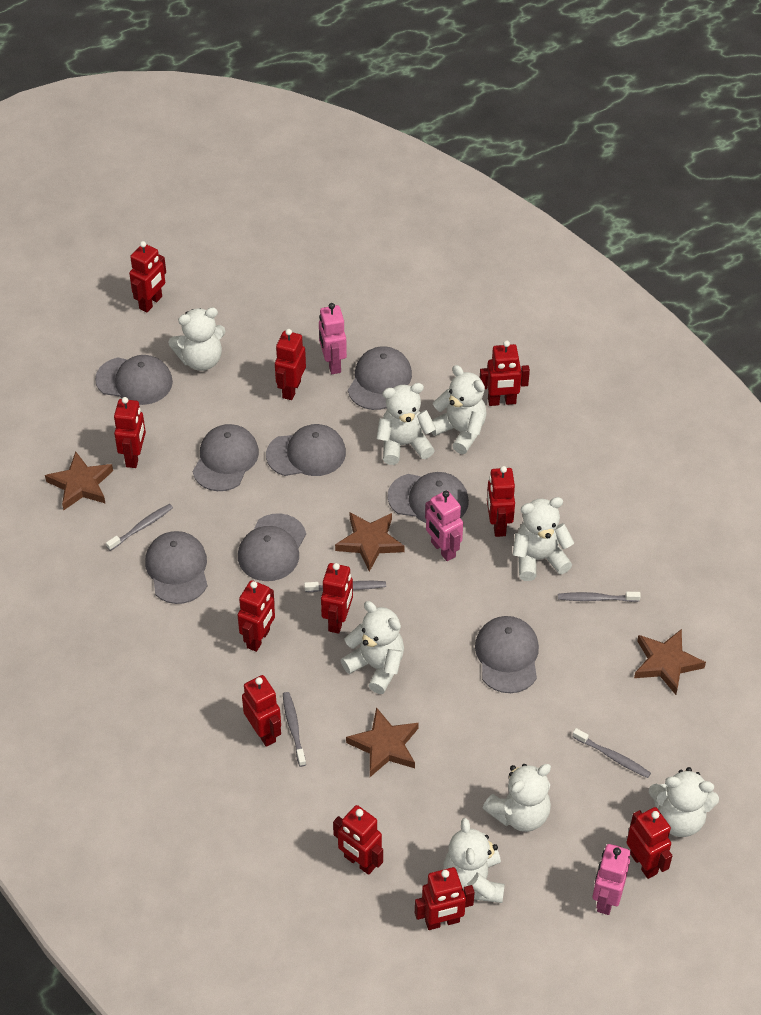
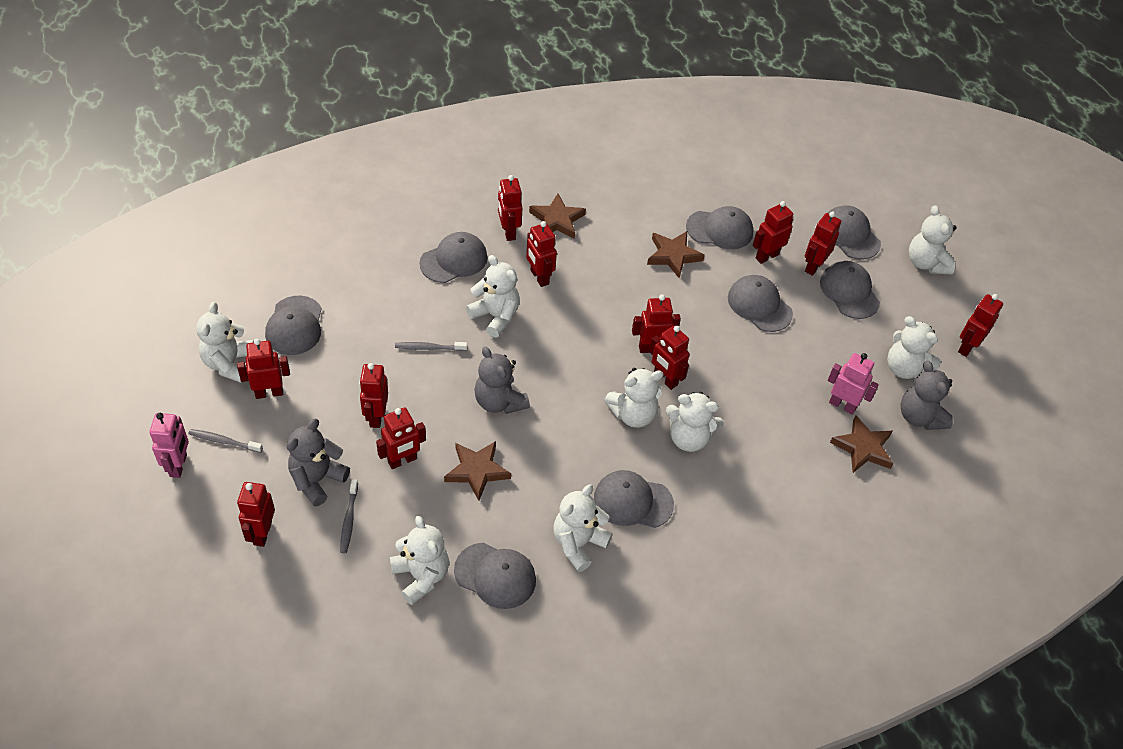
grey teddy bear: none = 0 -> [287,419,350,506] [474,347,530,414] [900,361,953,430] = 3
grey toothbrush: [106,504,173,551] [283,692,306,767] [304,581,386,592] [558,592,641,602] [572,728,651,778] = 5 -> [189,429,263,453] [340,479,358,553] [395,342,467,351] = 3
pink robot: [319,303,347,374] [425,490,463,561] [593,844,630,915] = 3 -> [149,413,189,478] [828,353,879,415] = 2

